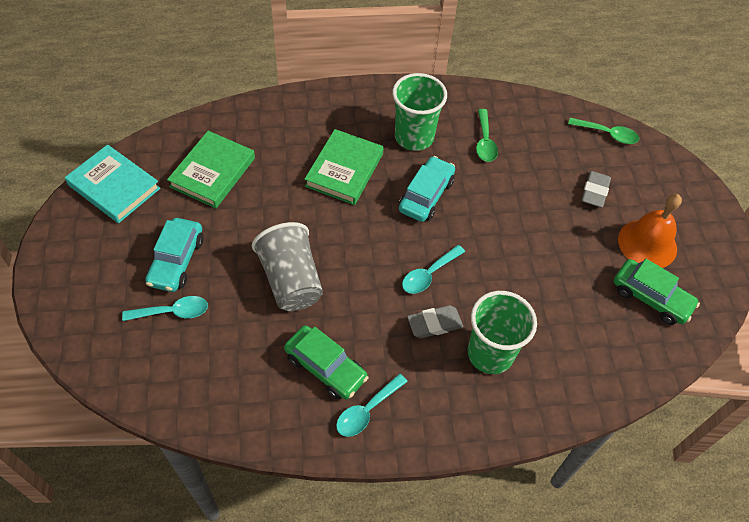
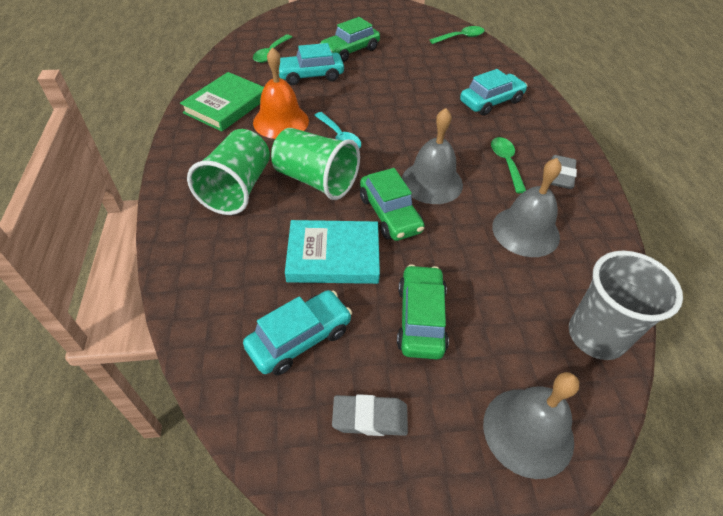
green book: [167,131,255,208] [304,129,384,205] = 2 -> [180,72,264,132] = 1
green car: [284,325,368,400] [614,259,700,325] = 2 -> [320,17,380,62] [360,168,424,241] [397,265,449,359] = 3
green spoon: [476,109,498,162] [568,118,639,144] = 2 -> [253,34,292,63] [430,26,484,44] [491,137,526,193] = 3
grey bell: none = 0 -> [402,108,463,204] [483,372,579,479] [492,158,561,257] = 3
turquoise car: [145,218,204,292] [399,156,455,222] = 2 -> [243,290,352,375] [279,43,344,85] [460,69,528,116] = 3
turquoise spoon: [122,296,208,321] [336,374,408,437] [402,245,465,294] = 3 -> [314,112,361,149] = 1

